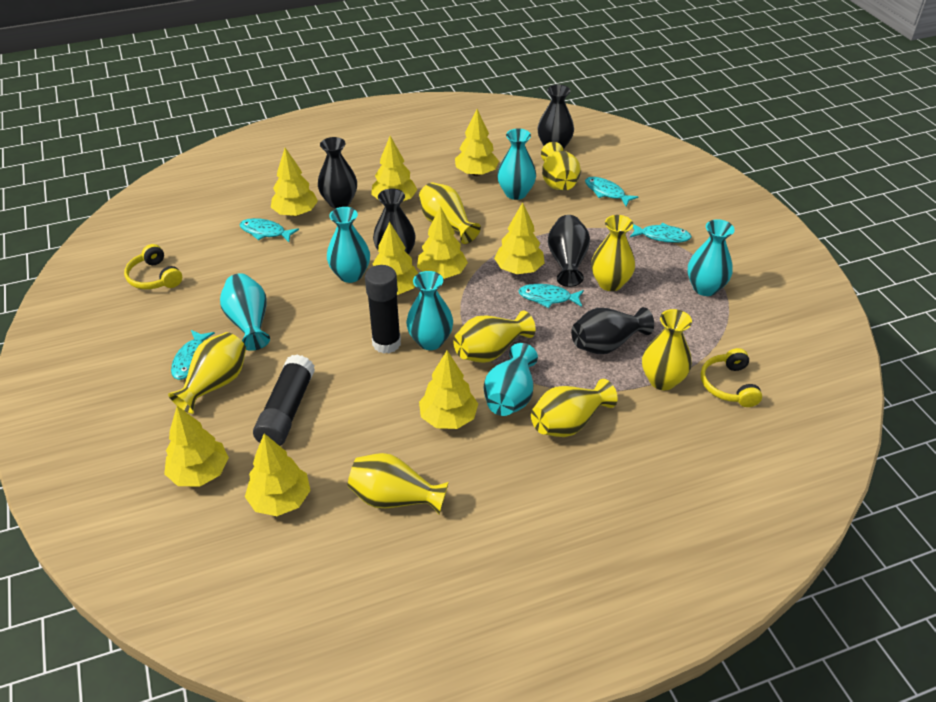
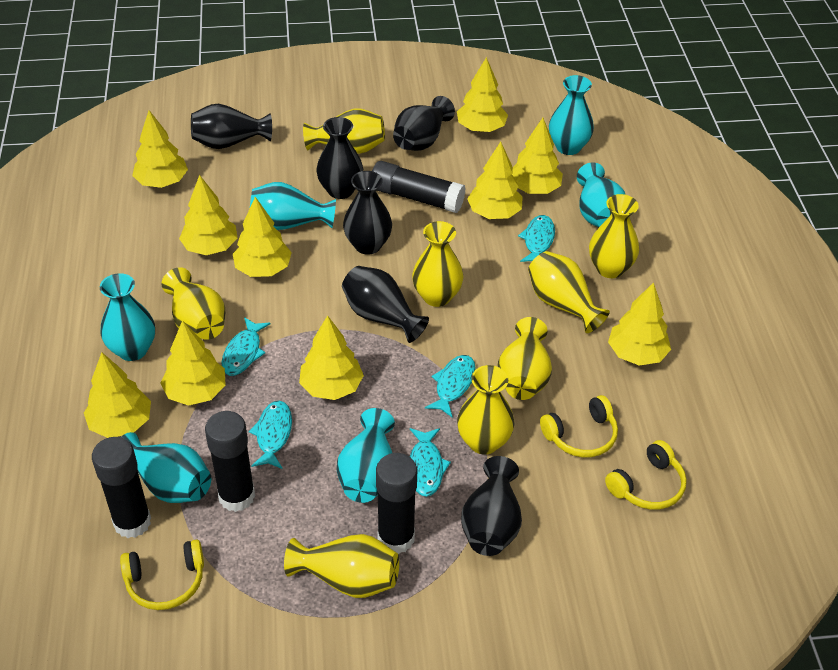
black glue stick: [253,354,315,446] [365,265,401,354] = 2 -> [92,437,151,538] [205,411,255,512] [372,161,465,213] [376,453,417,554] = 4
black vase: [318,137,357,209] [373,188,416,255] [537,84,574,150] [548,215,590,287] [571,307,654,354] = 5 -> [191,104,272,149] [316,117,363,199] [342,266,429,343] [343,171,392,255] [393,96,455,151] [461,456,522,556] = 6
yellow headphones: [124,244,182,289] [701,348,762,407] = 2 -> [120,539,204,610] [540,395,618,458] [605,440,687,510] = 3
yellow tree: [164,406,229,487] [245,433,311,516] [271,148,318,216] [371,136,418,202] [373,222,418,295] [417,206,468,279] [419,351,478,429] [455,109,499,176] [494,202,545,274] = 9 -> [84,352,151,438] [132,110,188,188] [160,320,226,406] [179,175,237,255] [233,197,292,277] [299,315,364,400] [457,57,508,132] [467,141,523,219] [512,118,563,194] [608,282,671,366] = 10

